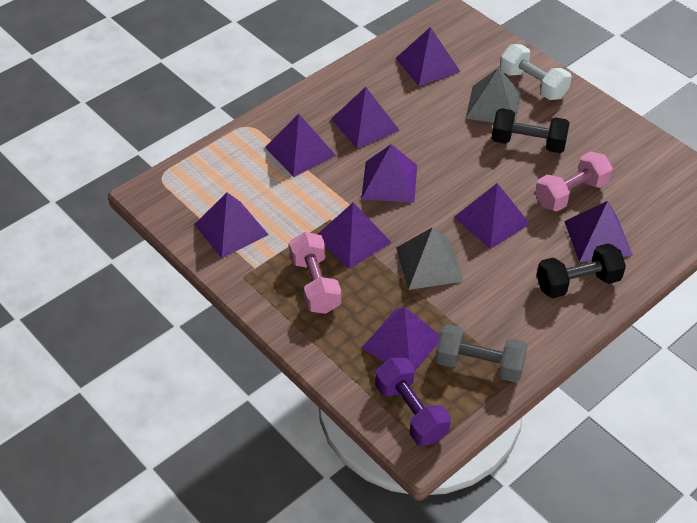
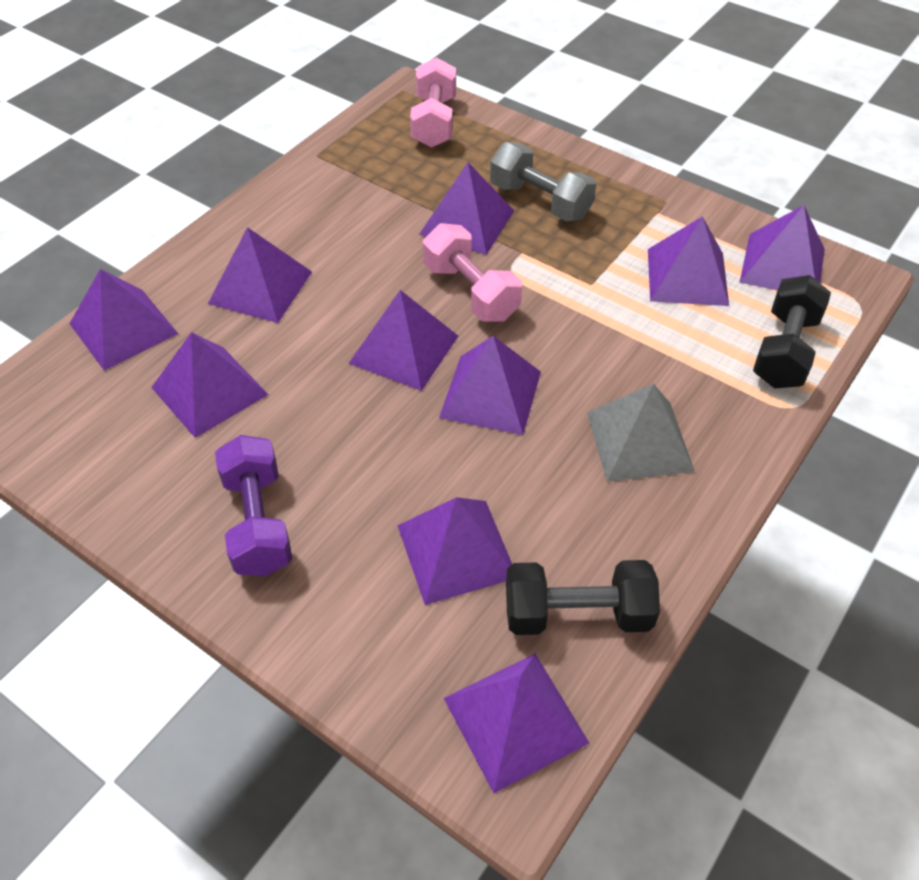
grey pyramid: [396,227,464,290] [466,68,521,123] = 2 -> [587,384,695,482] = 1
purple pyramid: [194,192,269,258] [265,114,336,177] [318,203,391,269] [331,87,400,149] [361,144,417,203] [362,307,440,372] [396,27,460,86] [454,183,530,249] [564,201,633,262] = 9 -> [69,269,178,371] [151,332,269,438] [208,227,312,323] [349,290,458,391] [397,497,512,605] [419,162,514,255] [439,336,541,435] [444,654,589,793] [648,216,729,306] [740,205,825,290] = 10
white dumbbell: [500,44,572,100] = 1 -> none = 0

